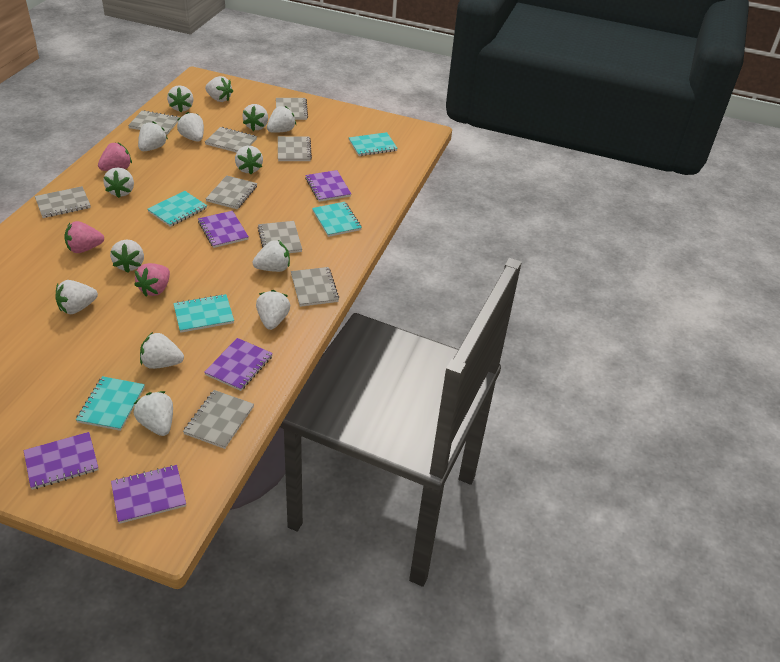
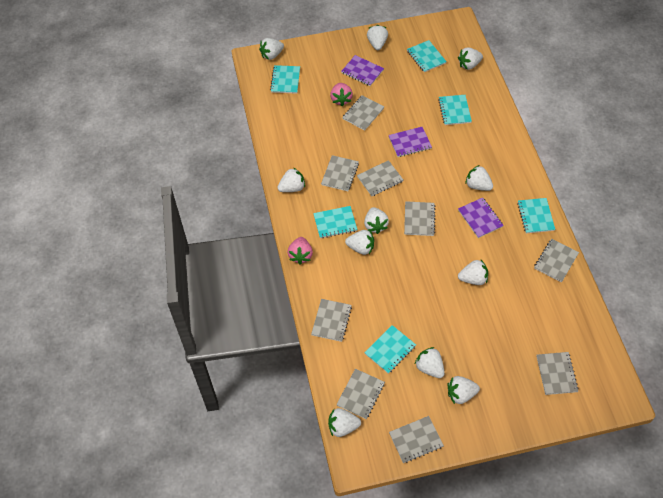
pink strawberry: [64,221,104,253] [98,143,132,171] [134,263,170,296] = 3 -> [287,237,313,264] [330,83,353,106] = 2
purple notebook: [24,432,99,490] [111,465,186,524] [198,211,249,248] [204,338,273,391] [305,170,351,202] = 5 -> [341,55,384,86] [388,127,432,157] [458,198,504,238] = 3
turquoise notebook: [76,376,145,431] [147,191,207,227] [173,294,234,333] [312,202,362,237] [349,132,398,156] = 5 -> [270,65,300,94] [313,206,357,238] [364,325,416,374] [407,40,447,72] [438,95,472,125] [517,198,555,233] = 6
white strawberry: [55,280,98,314] [103,168,134,198] [110,240,144,273] [134,391,173,436] [138,121,168,151] [140,332,184,369] [167,85,194,112] [177,112,204,142] [205,76,233,102] [235,146,263,174] [242,104,268,131] [252,240,290,272] [256,290,290,330] [267,106,296,133] = 14 -> [259,38,284,60] [277,168,305,192] [328,408,361,437] [345,230,374,255] [364,207,389,234] [367,25,388,50] [415,347,445,378] [448,376,480,404] [458,47,483,70] [458,260,488,285] [465,165,493,191] = 11

